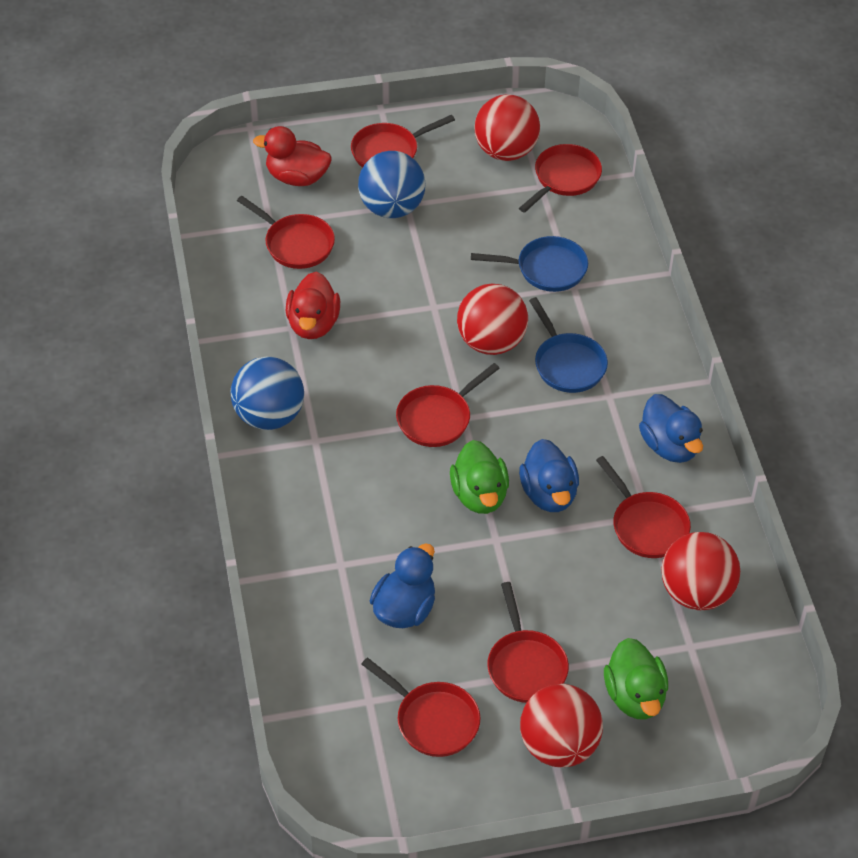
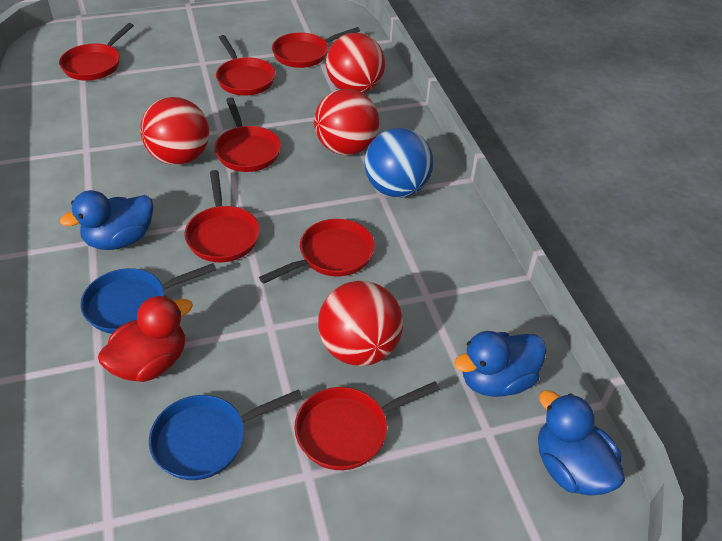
blue ball: [231,356,304,430] [358,151,425,218] = 2 -> [364,128,434,198] = 1
green duck: [450,440,509,514] [604,638,668,719] = 2 -> none = 0
red duck: [253,126,331,186] [286,272,340,339] = 2 -> [98,295,193,382] = 1

